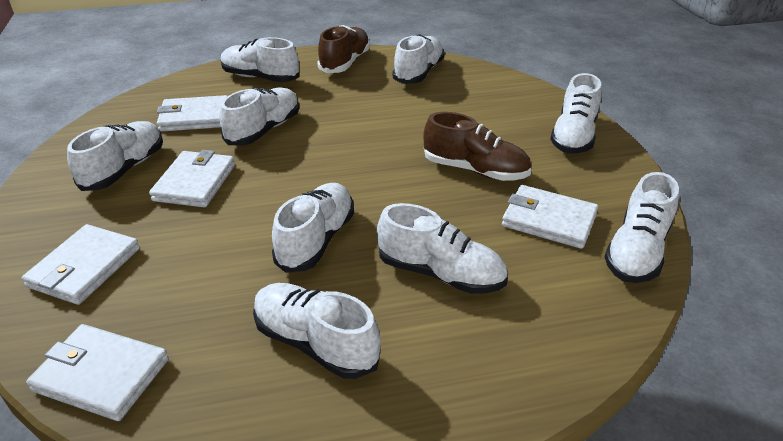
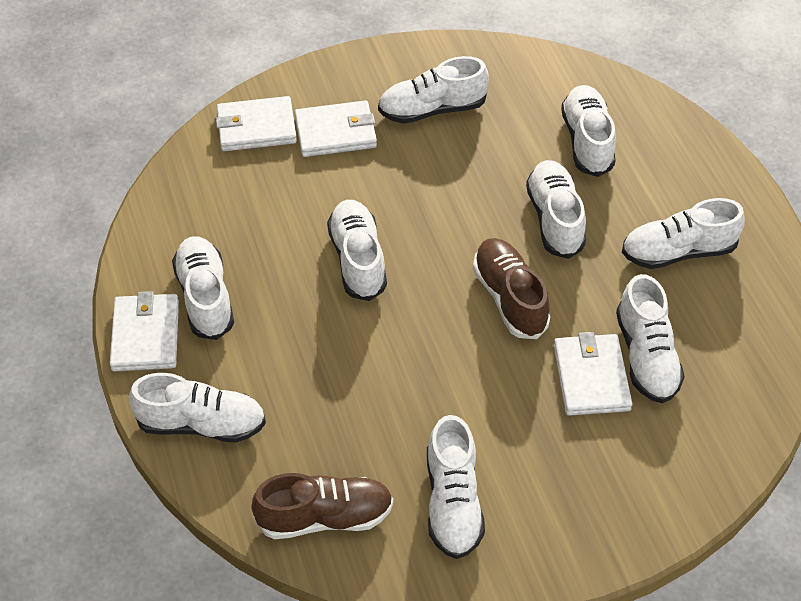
white wallet: [21,224,140,305] [26,324,169,421] [149,150,235,207] [157,95,227,132] [502,185,598,249] = 5 -> [110,291,179,371] [216,96,297,151] [295,100,377,157] [554,332,632,416] = 4

